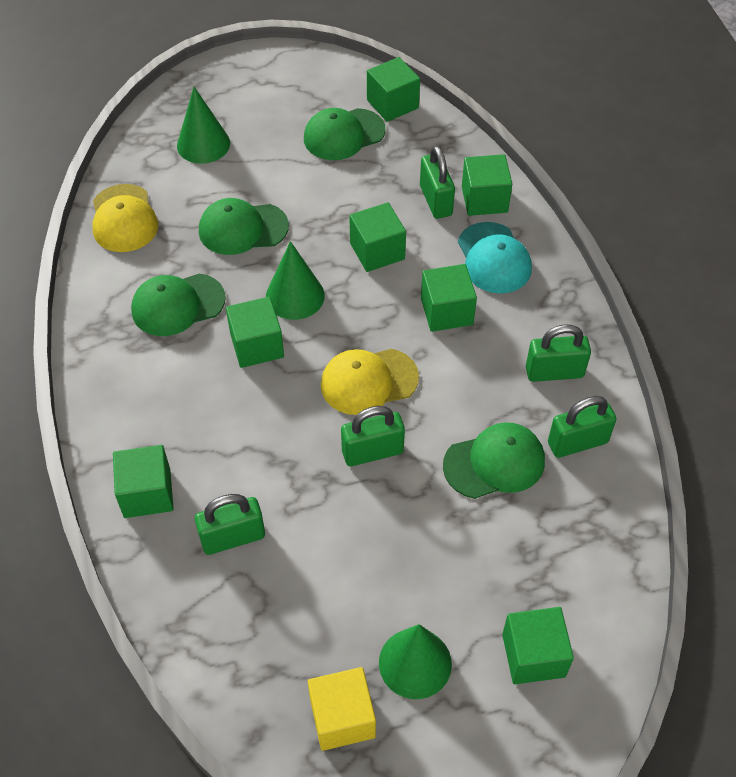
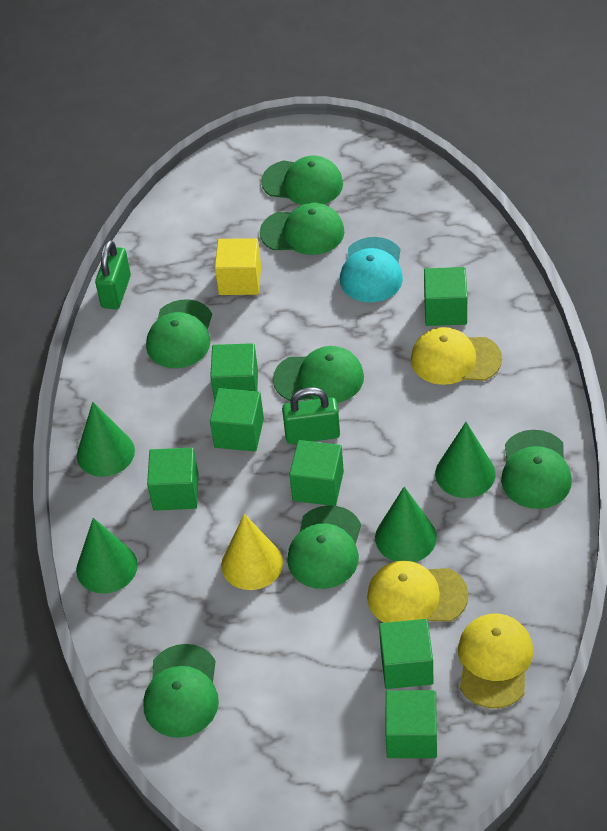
green cap: [131,274,226,336] [199,198,289,255] [304,108,386,160] [443,422,545,499] = 4 -> [143,644,219,738] [146,299,212,368] [260,203,344,255] [261,155,343,205] [273,346,364,403] [287,505,361,589] [501,430,572,509] = 7
green cone: [177,87,230,164] [266,241,325,320] [379,624,452,699] = 3 -> [76,518,138,593] [77,402,135,477] [375,487,437,562] [435,422,495,498] = 4
green padlock: [195,494,265,555] [341,406,405,466] [420,146,455,219] [526,324,591,382] [548,396,617,458] = 5 -> [95,240,131,309] [282,387,340,444] = 2
yellow cap: [92,184,158,252] [321,349,419,415] = 2 -> [367,561,468,623] [411,327,502,385] [458,614,533,708] = 3
yellow cone: none = 0 -> [221,514,283,590] = 1

